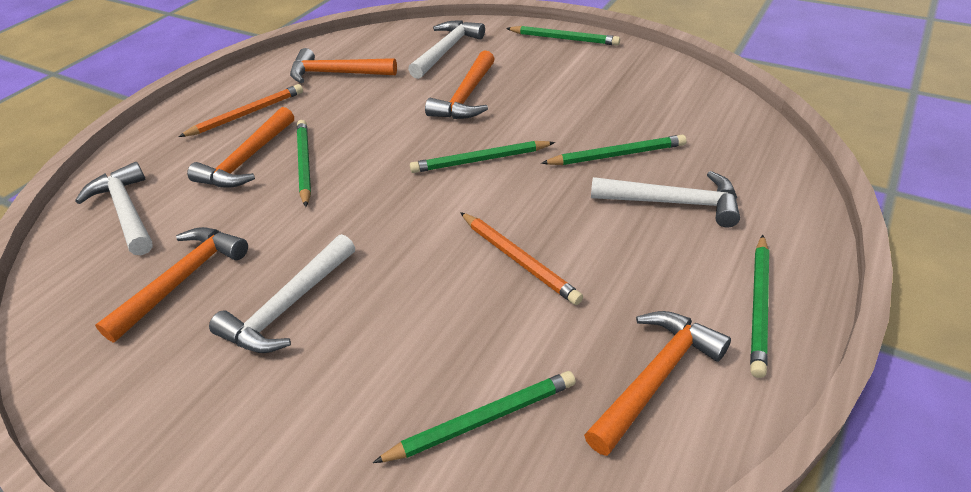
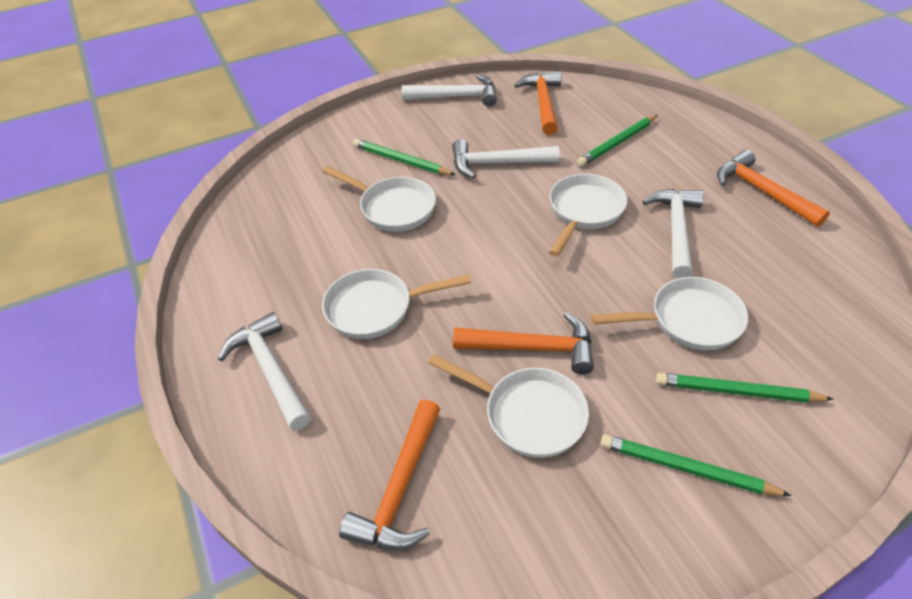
green pencil: [297,120,311,207] [373,371,576,463] [410,141,555,173] [506,26,620,46] [541,135,686,165] [750,234,769,378] = 6 -> [353,139,456,175] [577,115,657,167] [600,434,792,496] [656,373,834,403] = 4
orange hammer: [95,227,248,343] [187,107,294,188] [290,48,397,83] [425,51,495,119] [584,311,731,456] = 5 -> [339,399,440,550] [453,312,594,375] [514,71,561,135] [717,150,830,227] = 4
orange pencil: [179,84,303,137] [460,212,583,305] = 2 -> none = 0
white pan: none = 0 -> [322,166,436,232] [322,269,471,339] [428,354,589,458] [549,174,627,256] [591,277,748,351] = 5

